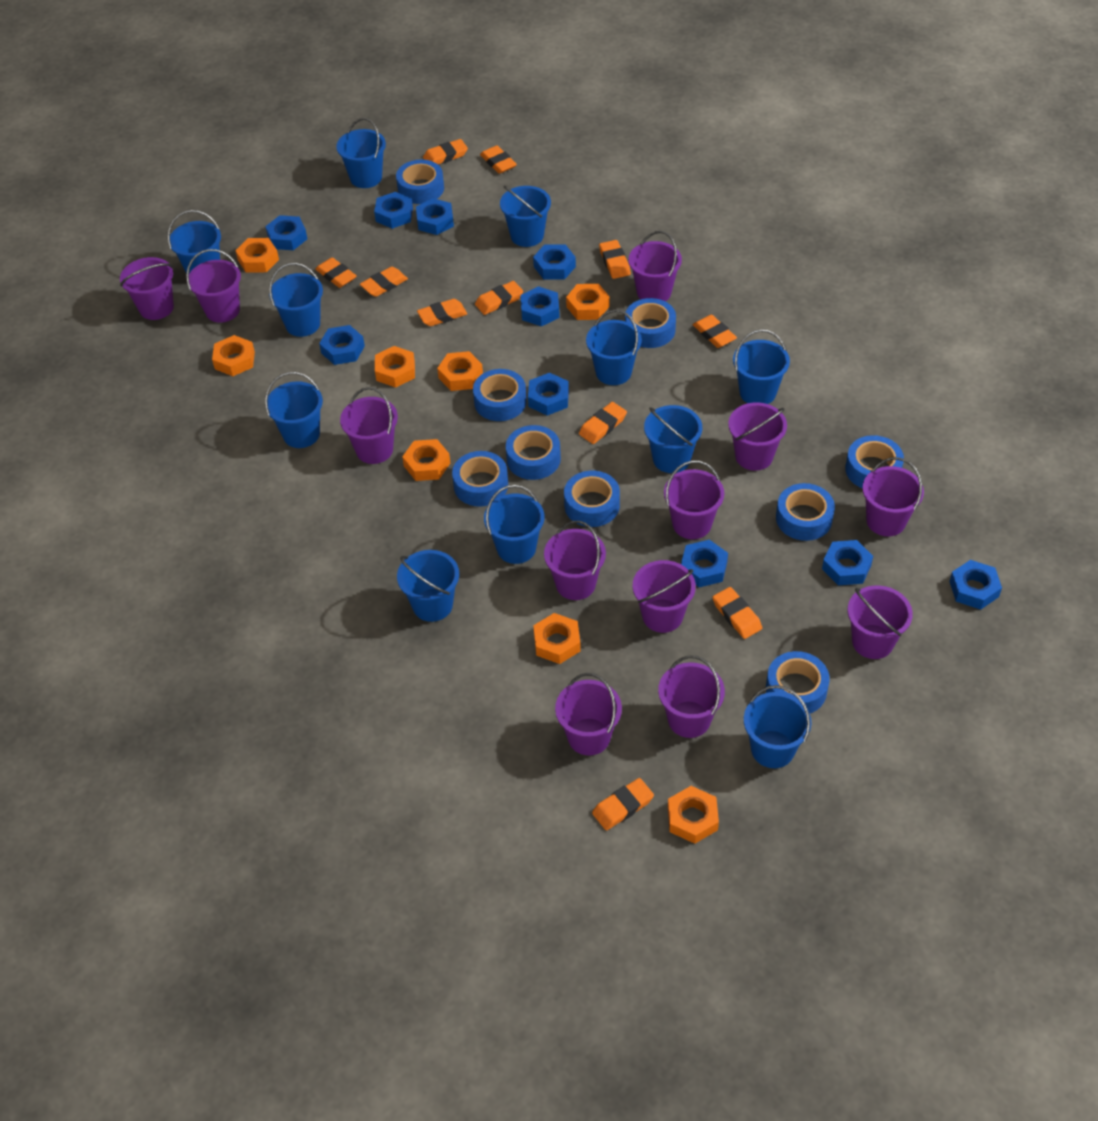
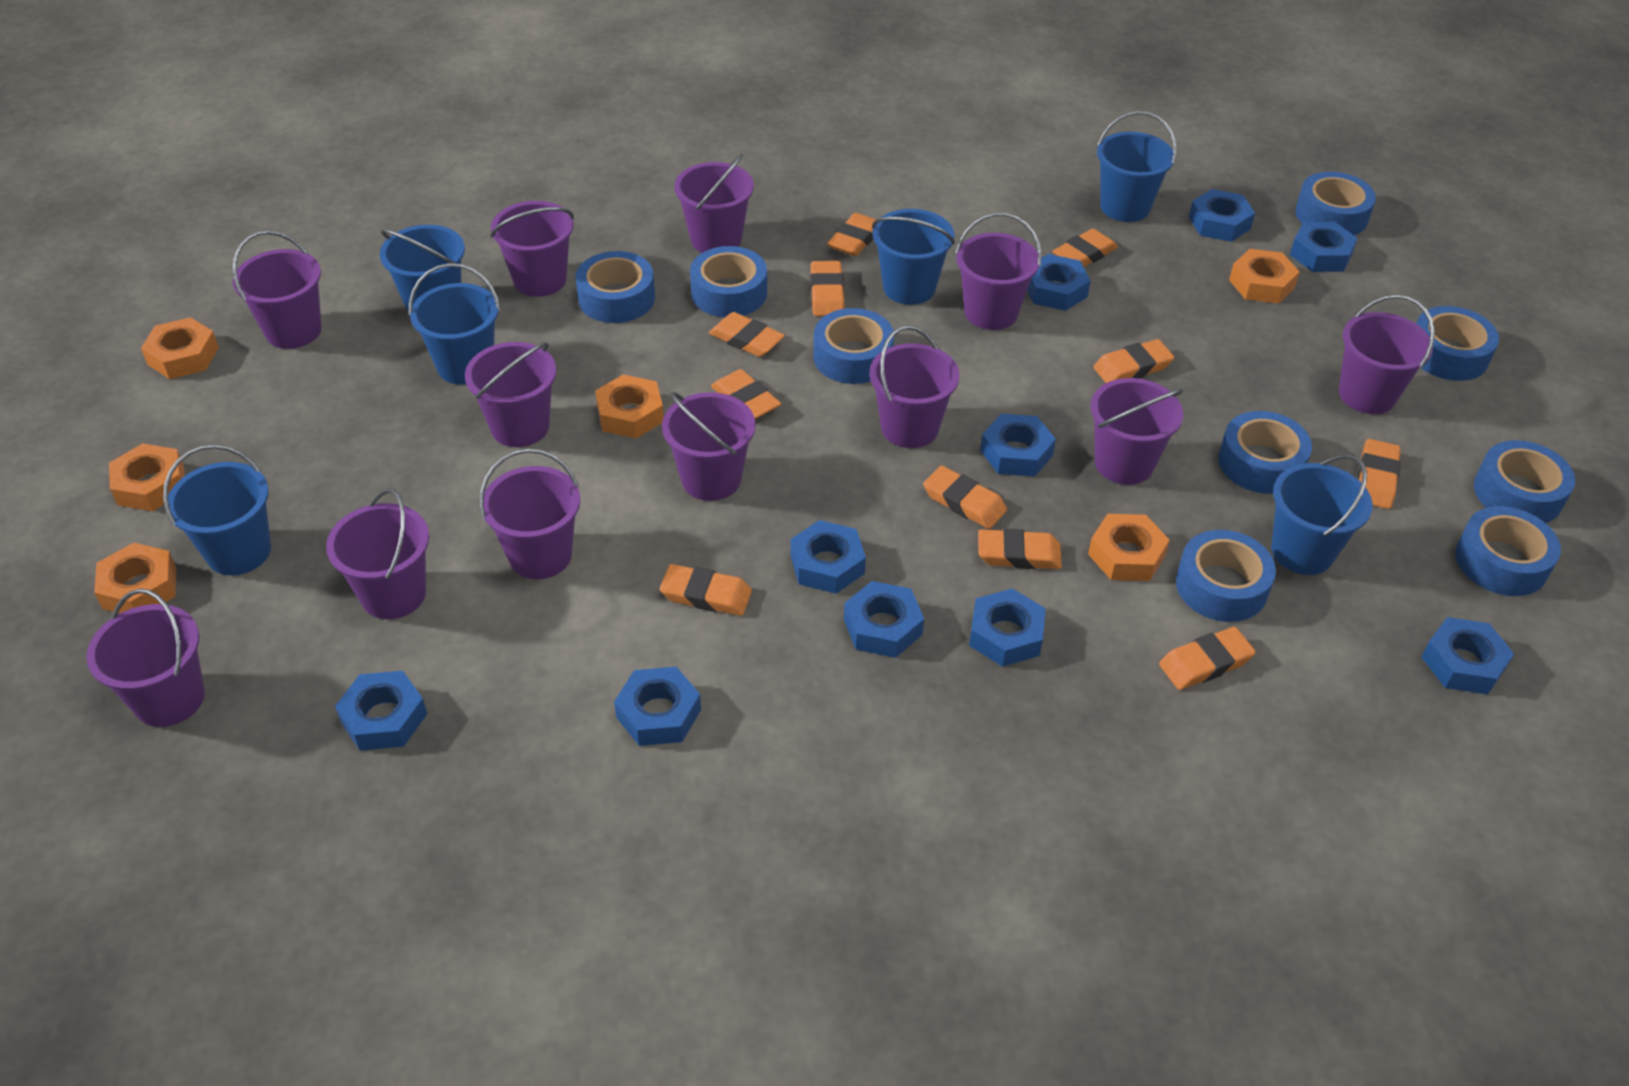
blue bucket: [168,210,221,274] [265,372,323,448] [269,263,323,337] [336,118,386,188] [397,550,459,622] [484,485,544,564] [500,186,551,247] [586,310,642,385] [644,405,702,473] [733,329,790,404] [744,685,811,768] = 11 -> [163,445,271,575] [380,225,465,313] [409,263,500,385] [872,209,955,305] [1097,111,1177,222] [1271,455,1373,575] = 6
orange nut: [212,335,255,376] [235,238,279,273] [375,346,415,388] [402,439,450,481] [437,351,483,391] [533,613,581,664] [566,284,610,320] [668,786,719,844] = 8 -> [94,543,176,613] [109,443,185,511] [141,317,219,379] [595,374,664,439] [1088,514,1170,581] [1229,249,1300,304] = 6

